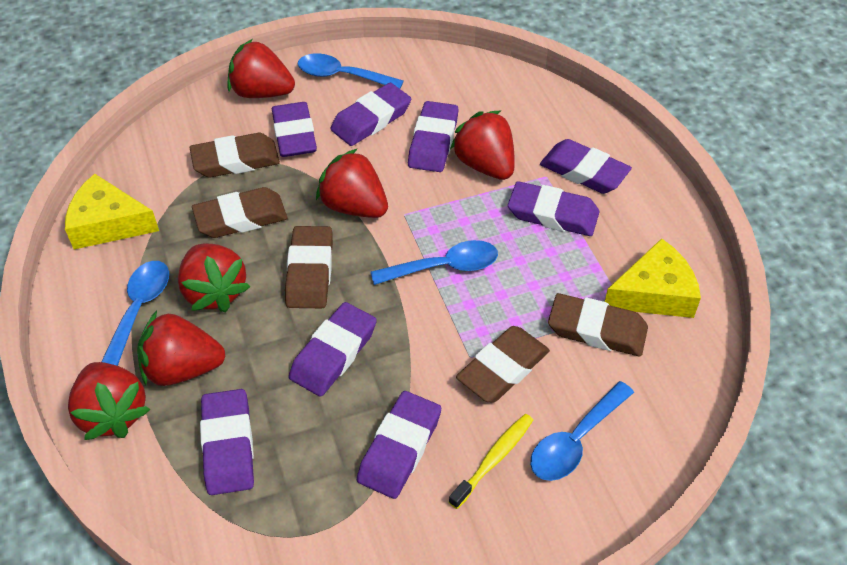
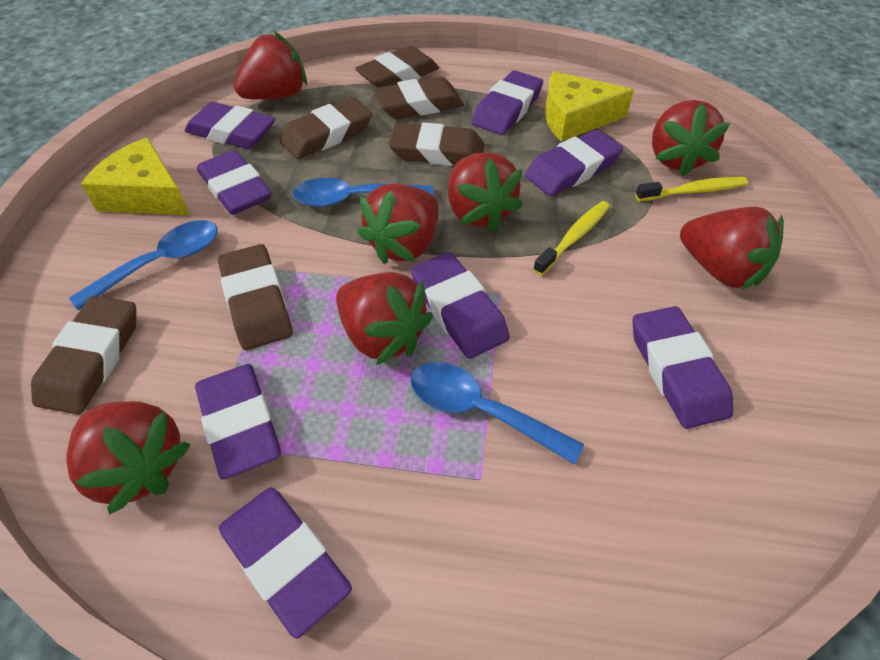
blue spoon: [101,261,169,366] [298,53,403,89] [371,240,498,285] [530,381,634,481] = 4 -> [69,220,218,310] [293,178,433,207] [410,362,584,465] = 3
brown eraser: [189,133,280,177] [192,187,287,238] [285,226,333,308] [456,326,550,403] [548,293,648,356] = 5 -> [31,296,136,415] [218,244,293,350] [279,97,372,159] [355,46,439,88] [373,77,464,119] [389,122,485,166] = 6
red strawberry: [68,362,151,440] [137,311,226,386] [178,244,250,312] [228,39,295,98] [316,148,388,218] [450,111,515,180] = 6 -> [66,401,191,515] [234,31,307,100] [336,272,433,365] [357,183,439,264] [448,152,523,232] [652,100,730,177] [680,207,784,290] = 7
yellow toothbrush: [449,414,533,509] = 1 -> [533,201,610,276] [635,177,748,201] = 2

